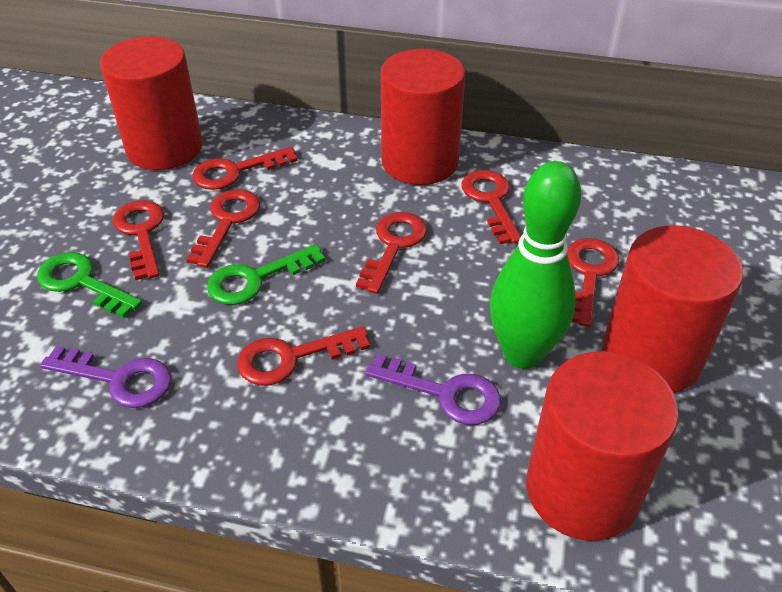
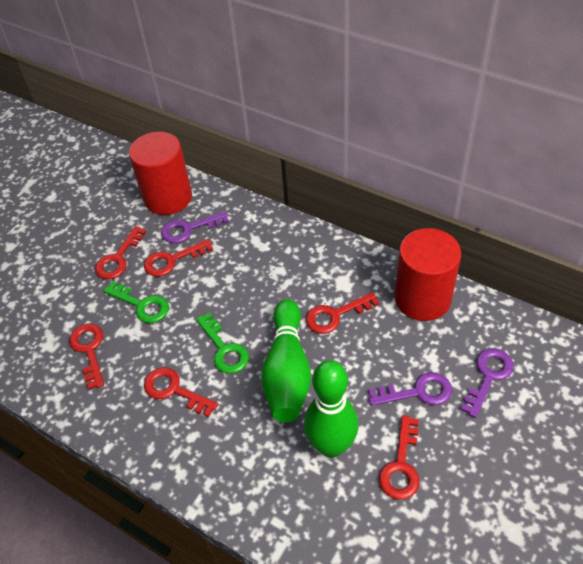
green bowling pin: [490,161,581,369] = 1 -> [261,299,311,422] [304,360,359,458] = 2
purple key: [40,346,172,408] [365,354,501,425] = 2 -> [161,211,229,243] [369,372,452,406] [461,348,514,418] = 3
red cylinder: [100,36,203,170] [381,49,465,185] [526,351,679,541] [602,226,743,393] = 4 -> [129,132,192,215] [395,228,461,321] = 2
red key: [113,200,164,280] [186,189,260,268] [192,147,298,190] [237,326,370,386] [356,212,427,294] [461,170,521,244] [567,238,619,327] = 7 -> [69,324,104,389] [95,226,146,279] [144,239,213,277] [144,367,218,417] [306,292,379,334] [379,415,419,500] = 6

